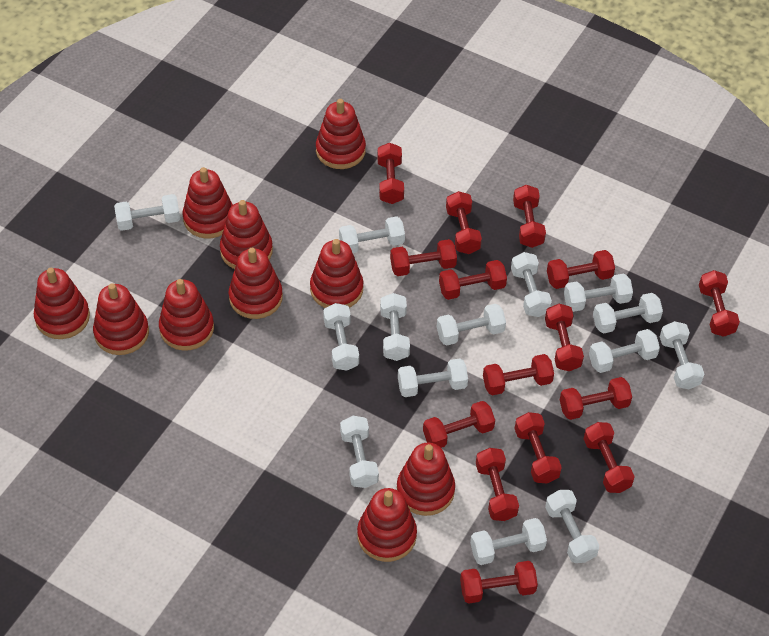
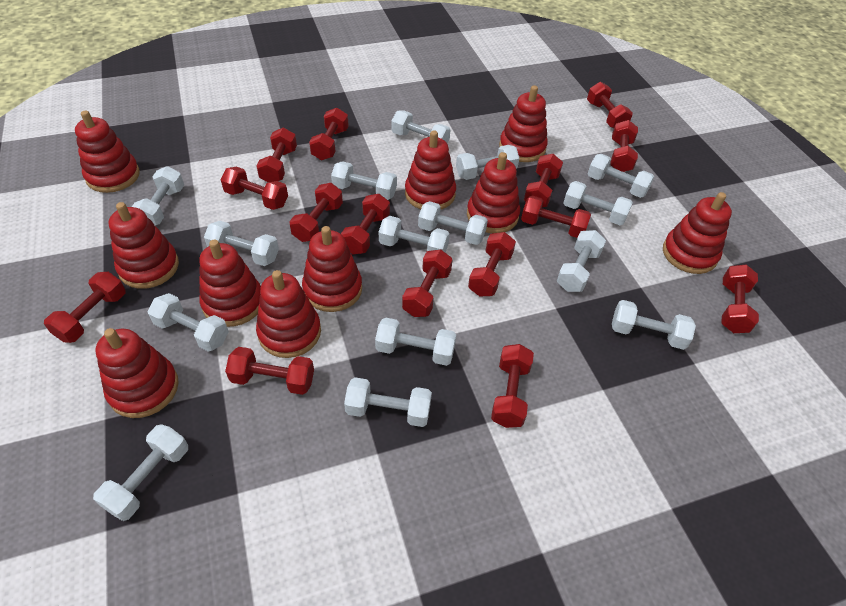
white dumbbell: [114,194,180,231] [323,303,359,371] [339,216,405,253] [340,416,379,488] [380,293,410,361] [398,359,468,397] [437,304,506,346] [470,518,547,565] [511,252,552,317] [545,490,599,563] [564,274,633,312] [589,329,660,373] [593,293,663,334] [660,321,704,389] = 14 -> [93,424,188,521] [132,166,184,226] [148,293,229,352] [204,221,279,266] [331,161,397,200] [344,377,432,427] [375,318,457,366] [379,216,450,253] [391,110,451,143] [418,201,488,245] [456,145,520,180] [557,230,606,292] [563,181,633,225] [588,154,654,198] [612,300,696,350] = 15

